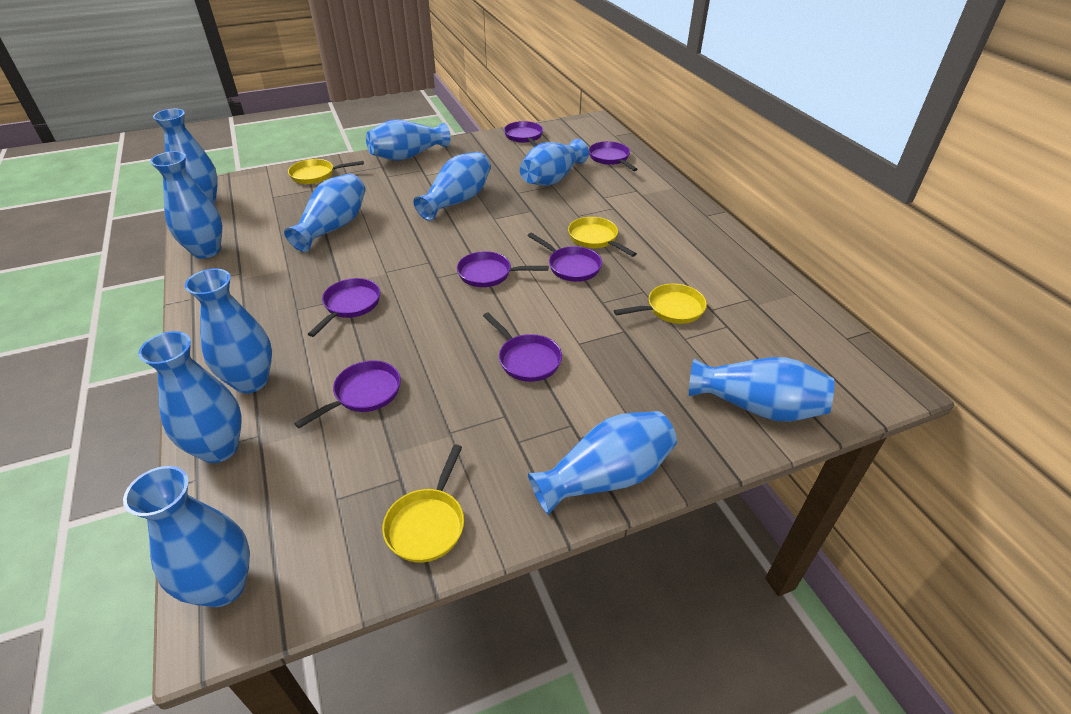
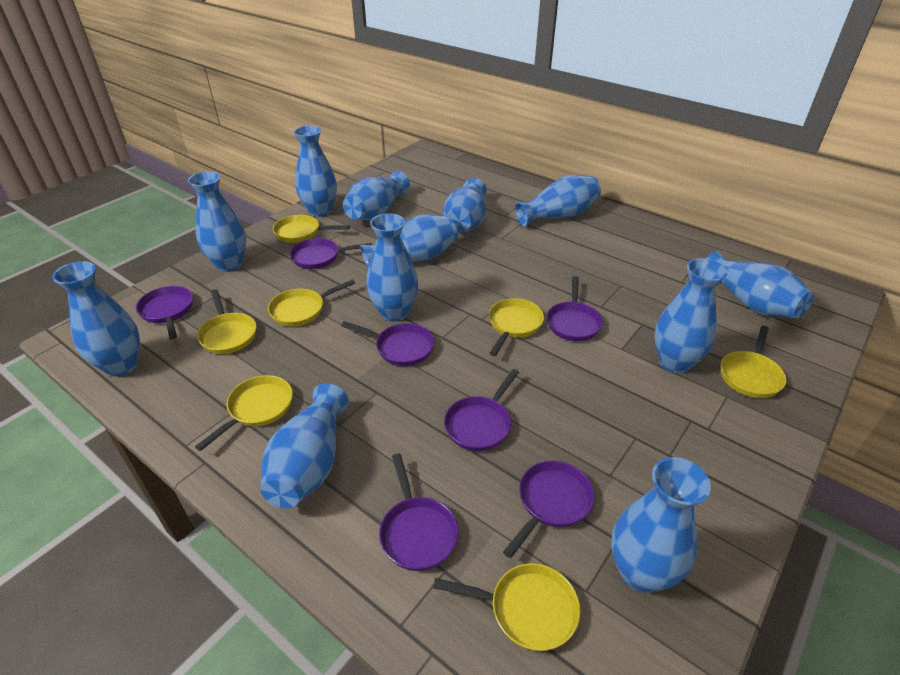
blue vase: [123,466,250,607] [138,331,242,463] [150,151,222,259] [153,109,218,204] [185,268,272,393] [284,174,365,252] [366,119,450,161] [413,152,491,221] [520,139,589,186] [528,411,677,515] [689,357,834,421] = 11 -> [52,261,140,377] [188,171,246,272] [260,383,349,508] [294,125,337,217] [343,171,410,220] [360,214,458,268] [367,213,418,321] [444,178,487,232] [515,175,601,227] [611,457,711,593] [654,258,728,373] [706,251,814,318] = 12
yellow pan: [288,159,364,184] [382,445,464,563] [568,217,637,257] [614,284,707,324] = 4 -> [195,375,293,451] [197,289,256,354] [268,279,355,326] [273,215,350,243] [433,563,580,651] [489,298,544,356] [721,326,786,398] = 7

